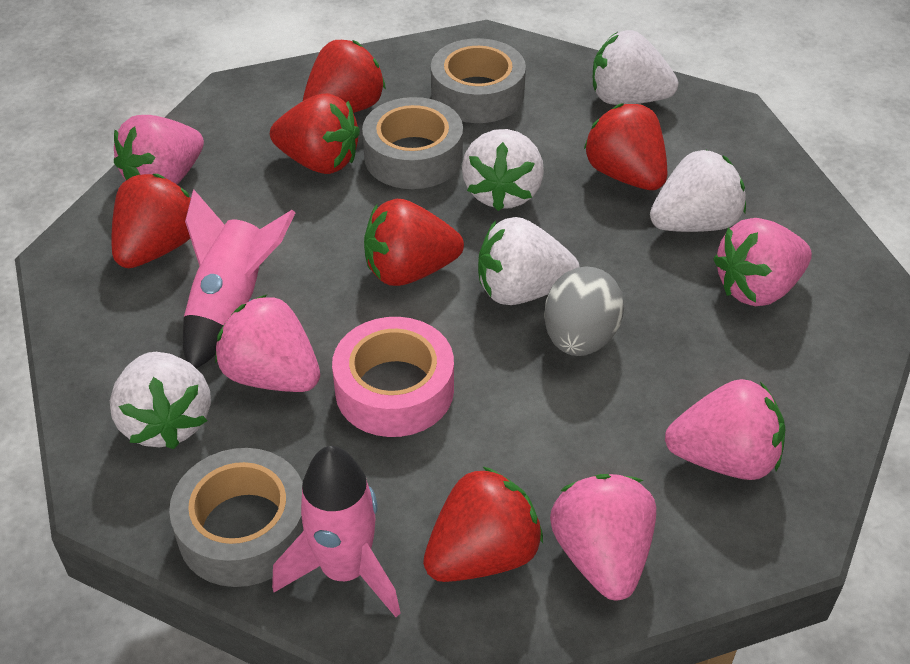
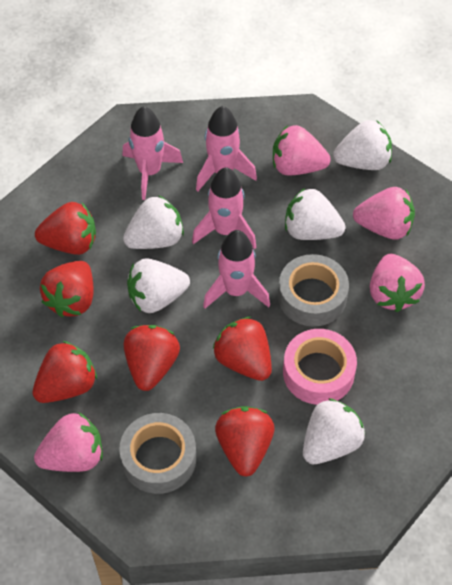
grey egg: [544,266,624,356] = 1 -> none = 0
grey tape: [169,448,304,587] [362,97,463,189] [431,38,526,123] = 3 -> [119,413,196,494] [278,254,349,327] = 2
pink rocket: [183,189,296,368] [272,446,400,617] = 2 -> [123,106,183,200] [192,167,256,249] [196,106,257,191] [203,230,270,308] = 4
pink strawberry: [114,115,204,184] [215,295,320,392] [550,474,656,601] [665,379,785,480] [713,218,812,306] = 5 -> [34,412,103,472] [273,125,331,176] [353,187,415,240] [370,254,425,312] = 4

